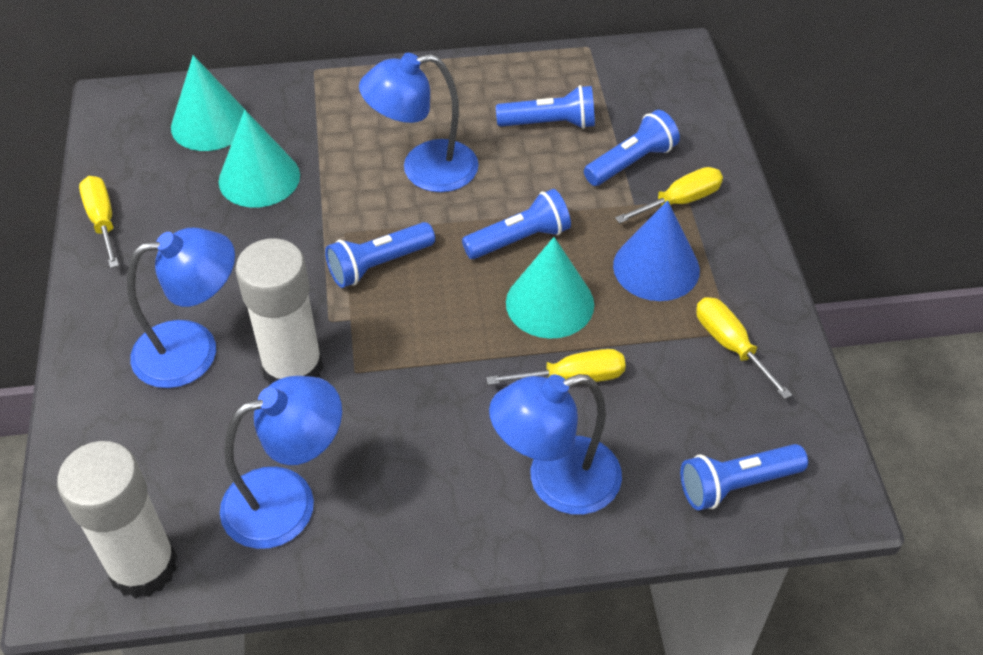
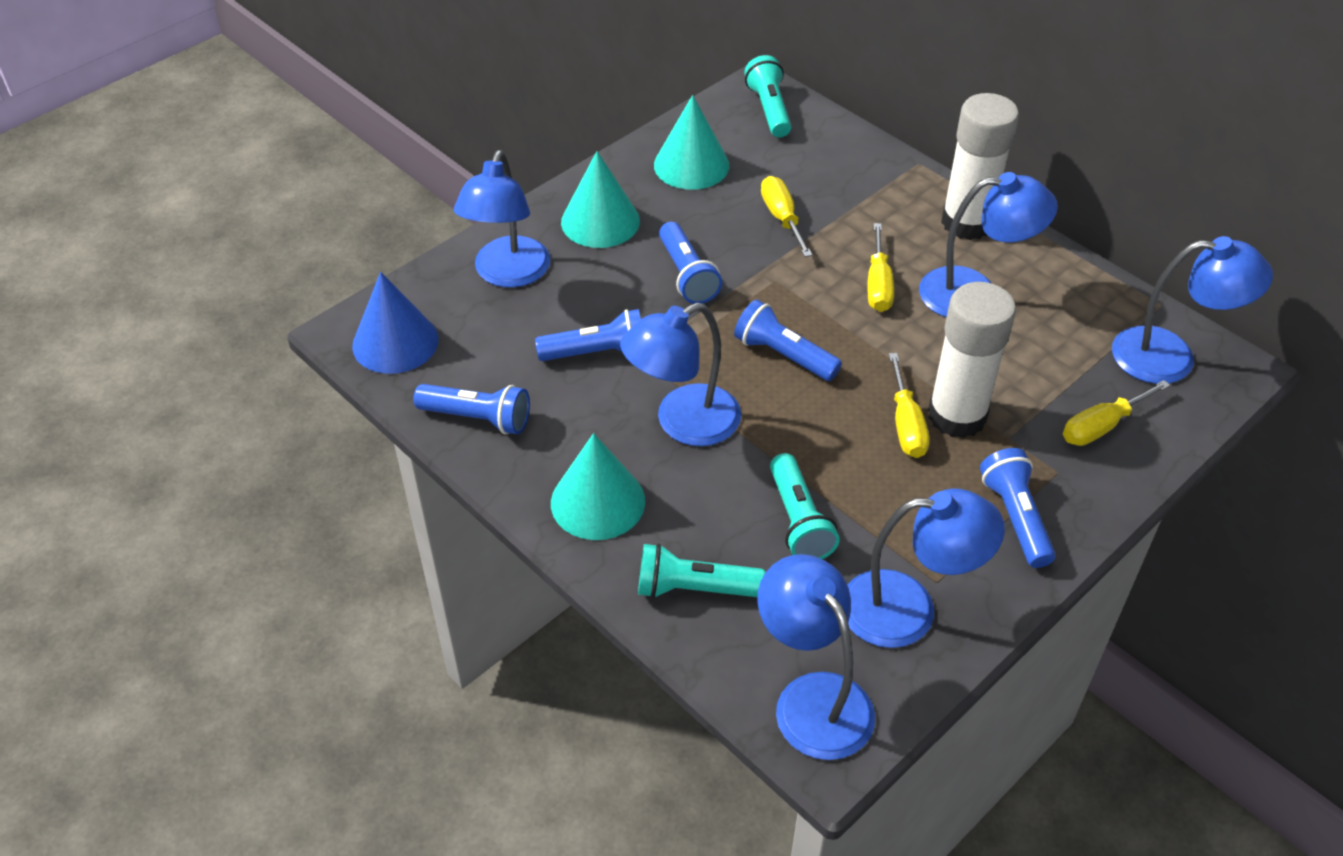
blue lamp: [127,228,235,388] [220,376,342,549] [359,53,479,192] [489,374,622,515] = 4 -> [454,150,550,288] [620,303,741,446] [757,554,875,760] [848,489,1005,648] [919,172,1058,317] [1112,236,1273,384] = 6
turquoise flashlight: none = 0 -> [638,543,766,599] [744,55,791,138] [770,453,840,559] = 3

